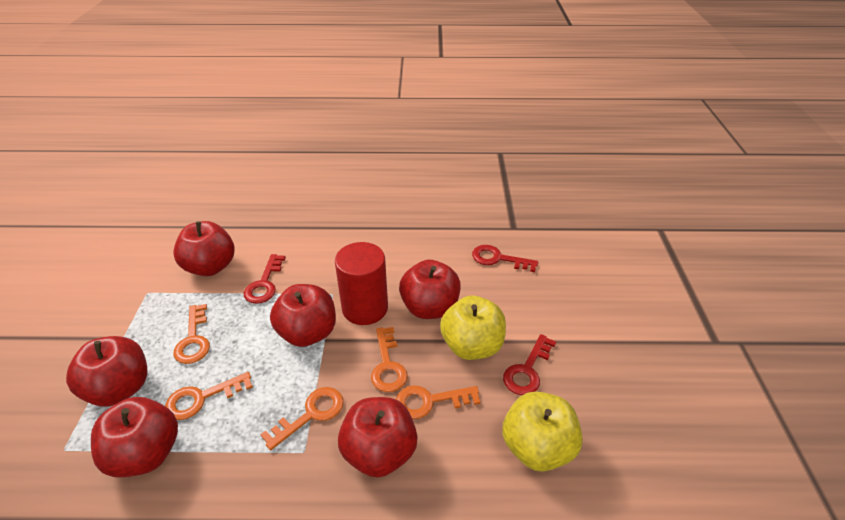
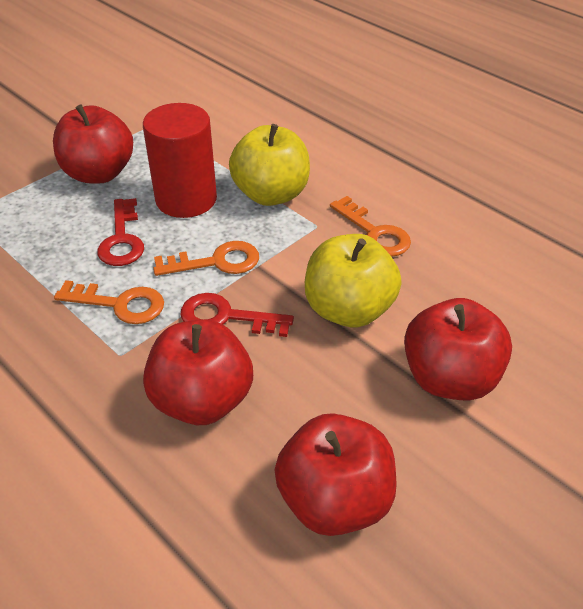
orange key: [165,372,253,420] [173,304,210,364] [260,387,344,450] [371,327,408,392] [396,386,480,419] = 5 -> [54,280,164,324] [153,241,259,276] [330,196,411,257] = 3
red apple: [66,336,147,407] [91,397,178,477] [173,221,235,276] [270,284,336,347] [338,397,418,478] [399,260,461,319] = 6 -> [53,105,133,184] [143,319,253,425] [274,413,397,536] [404,298,512,401] = 4
red key: [244,254,286,304] [472,245,538,272] [503,334,556,395] = 3 -> [97,198,144,266] [180,293,294,337] = 2

